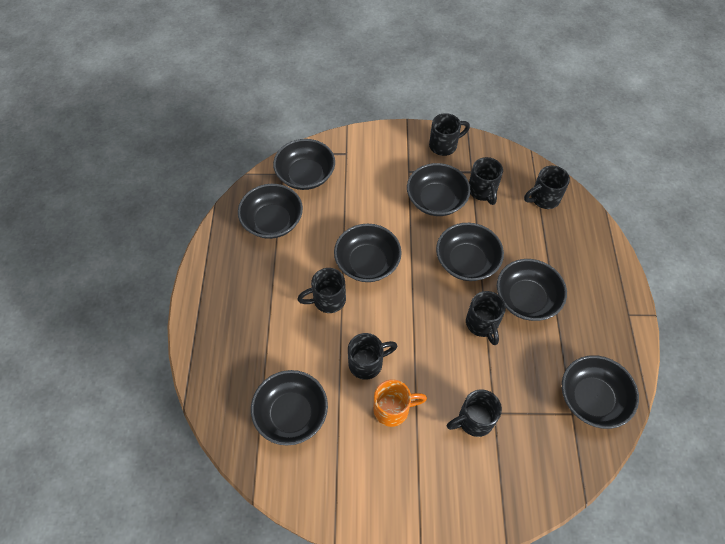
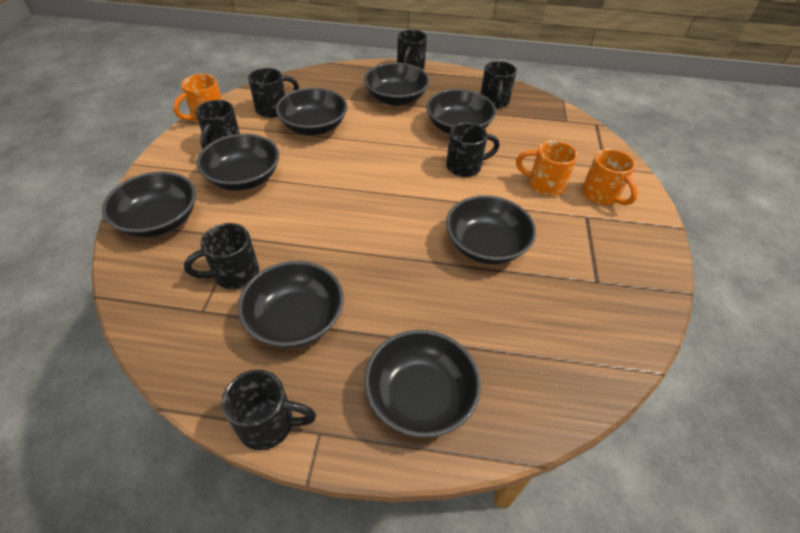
orange mug: [373,379,427,427] = 1 -> [173,74,222,123] [516,140,578,196] [582,149,638,205] = 3

